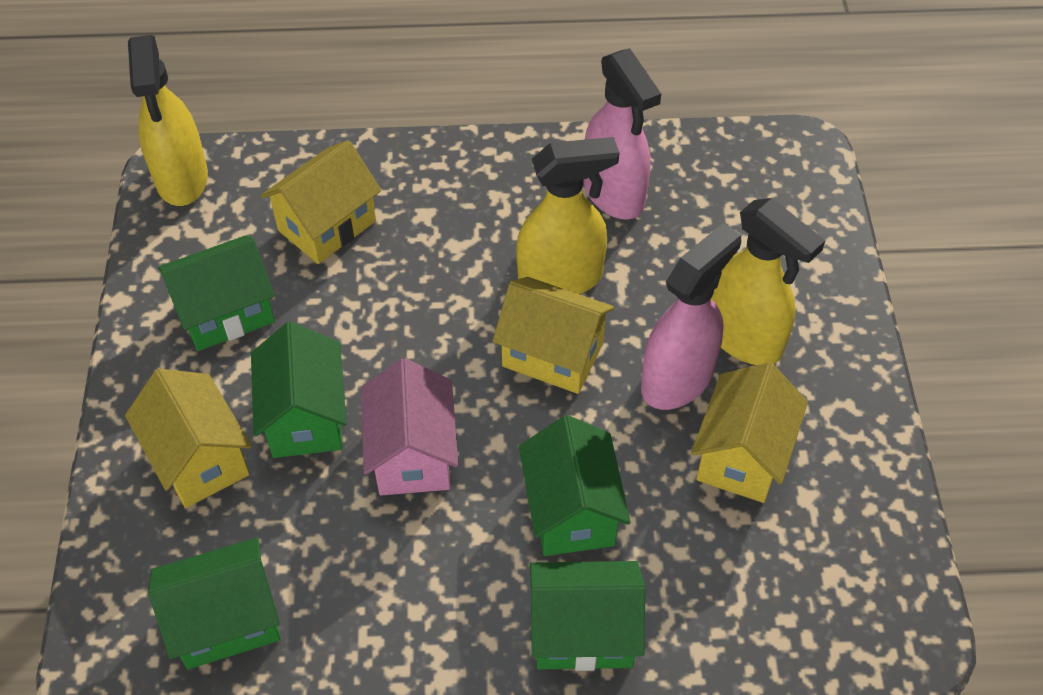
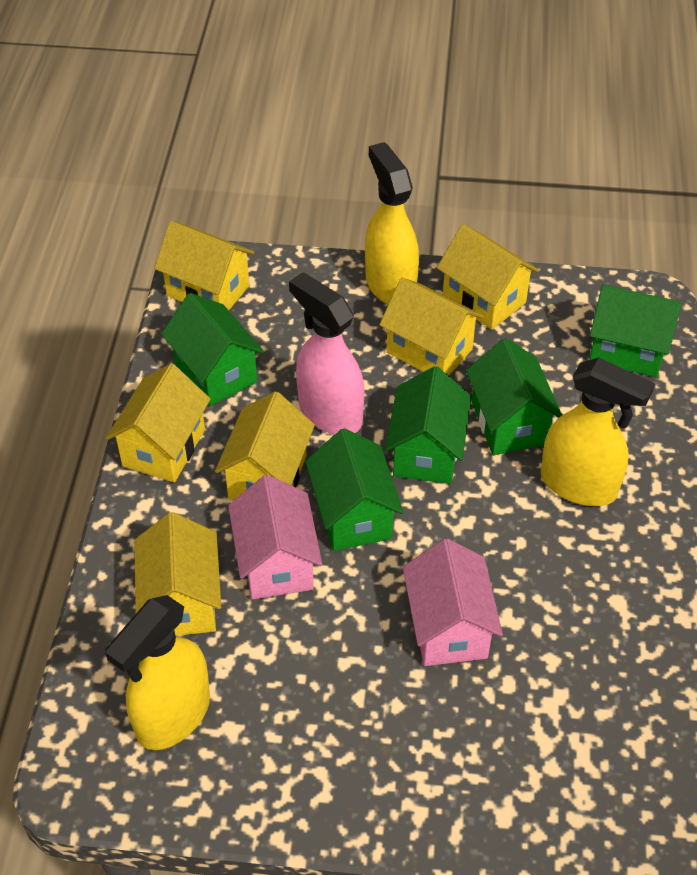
pink house: [361,358,458,495] = 1 -> [228,475,322,599] [403,539,503,666] = 2
pink spray bottle: [583,48,661,219] [641,223,741,410] = 2 -> [289,272,364,435] = 1
yellow house: [125,369,252,508] [260,140,381,264] [493,277,614,394] [691,362,808,503] = 4 -> [106,363,211,483] [134,512,221,636] [154,221,254,310] [215,391,315,500] [379,278,484,376] [437,224,539,330] = 6

